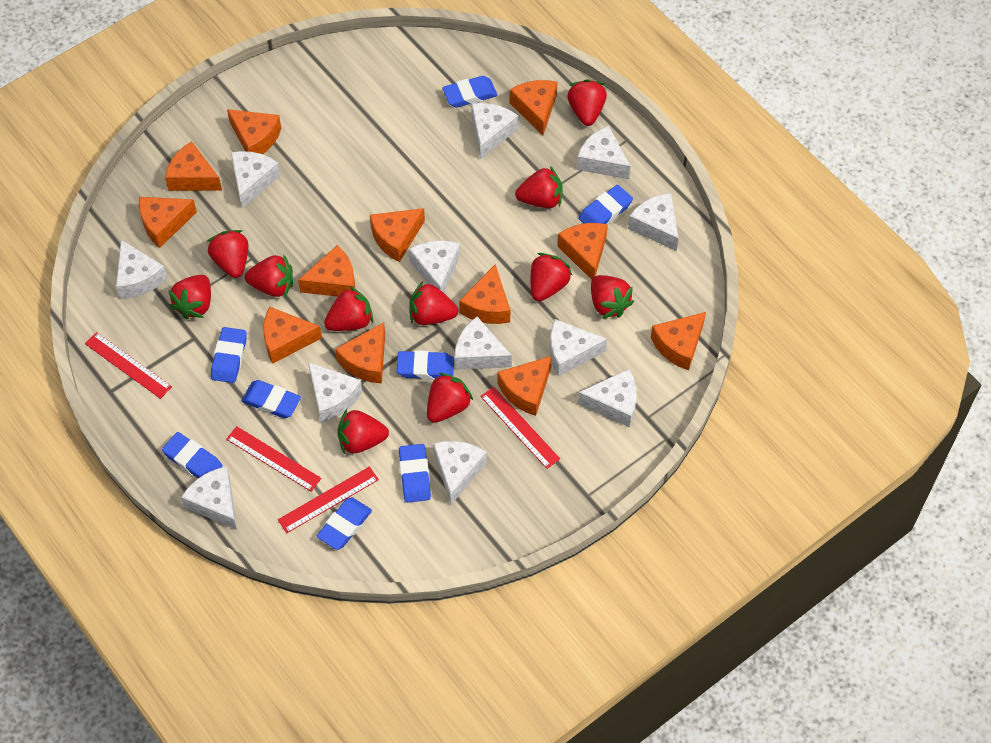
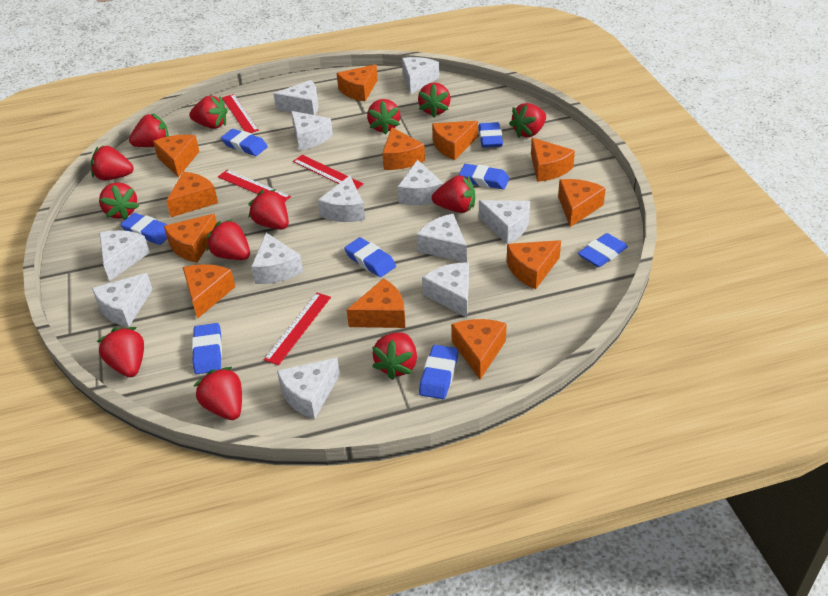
red strawberry: [168,275,211,319] [207,230,249,278] [245,254,293,297] [324,286,373,331] [337,409,389,454] [409,281,458,325] [427,373,473,423] [515,166,562,208] [530,253,573,301] [567,79,607,126] [591,275,634,319] = 11 -> [91,145,134,180] [96,327,144,377] [99,182,139,220] [129,113,169,147] [189,96,228,129] [194,367,242,420] [206,219,250,260] [248,189,289,229] [367,99,400,135] [372,332,417,380] [418,82,451,118] [432,175,475,213] [509,103,546,138] = 13

